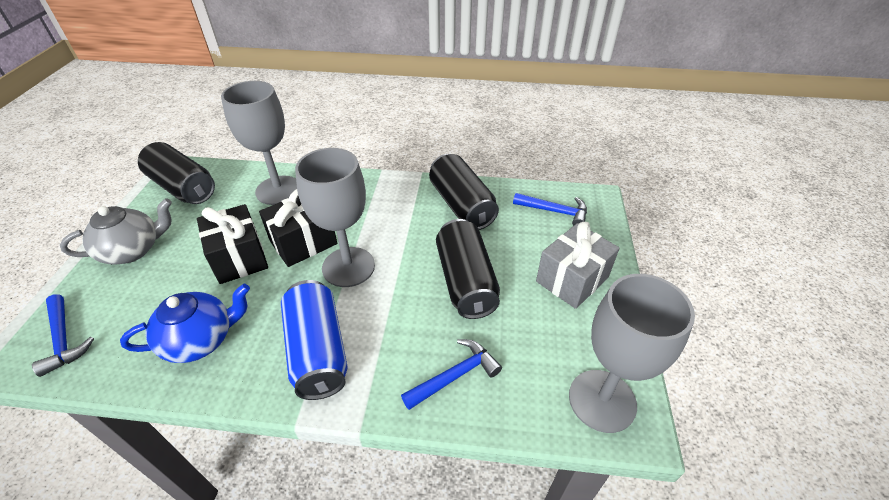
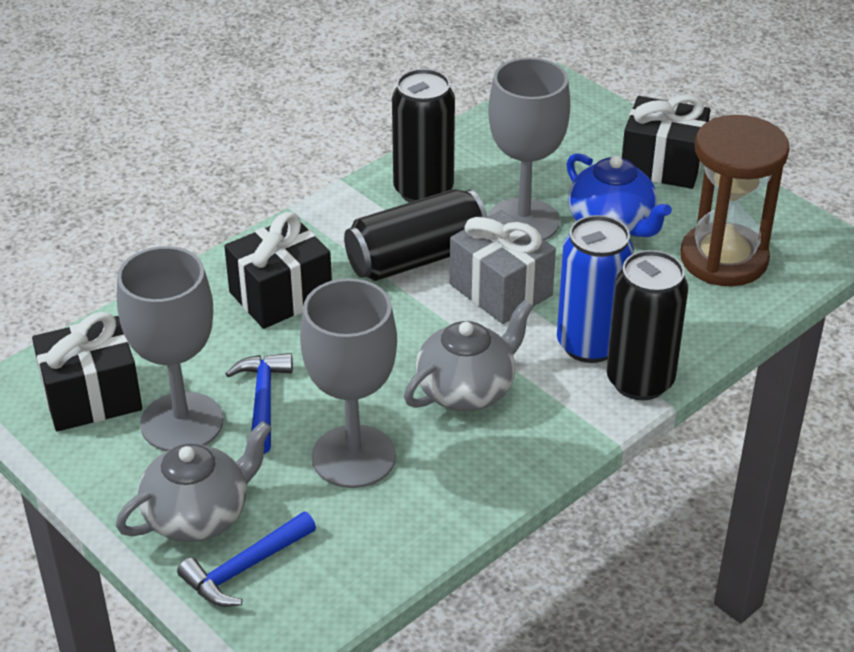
black gift: [197,204,268,284] [259,189,337,267] = 2 -> [32,312,142,432] [224,212,332,329] [622,94,710,189] = 3
blue hammer: [32,294,94,377] [401,339,502,410] [513,193,587,226] = 3 -> [177,511,316,607] [225,353,293,454] = 2
brown hourglass: none = 0 -> [681,115,789,287] = 1
grey teapot: [60,198,172,264] = 1 -> [116,421,272,542] [404,300,534,411] = 2

